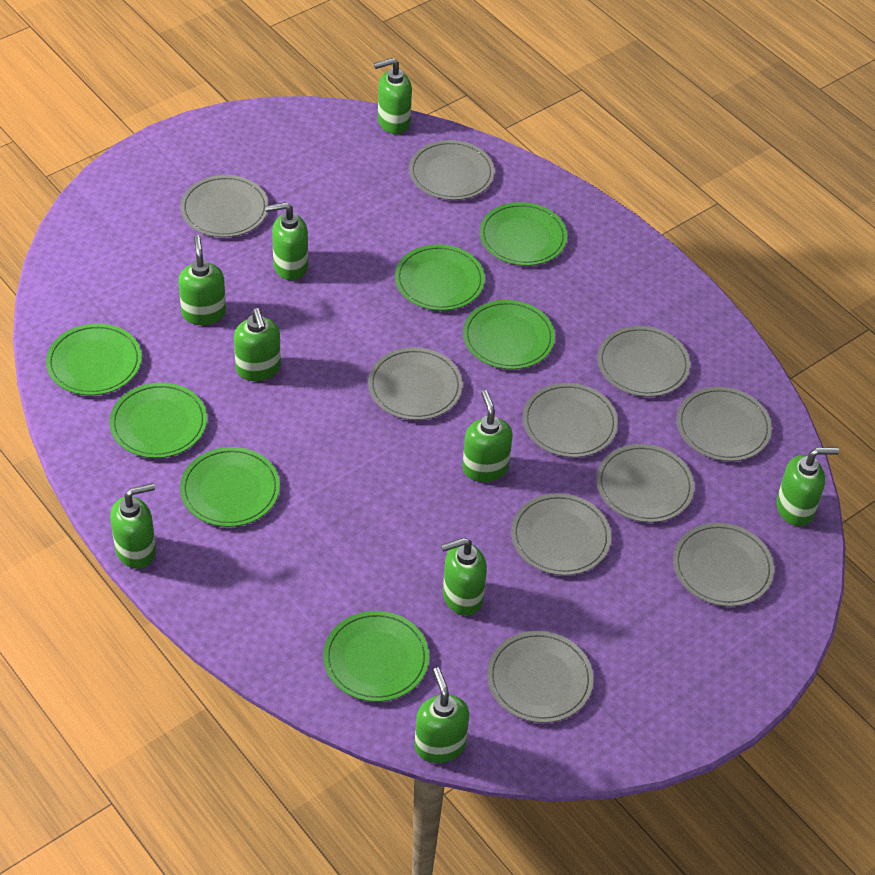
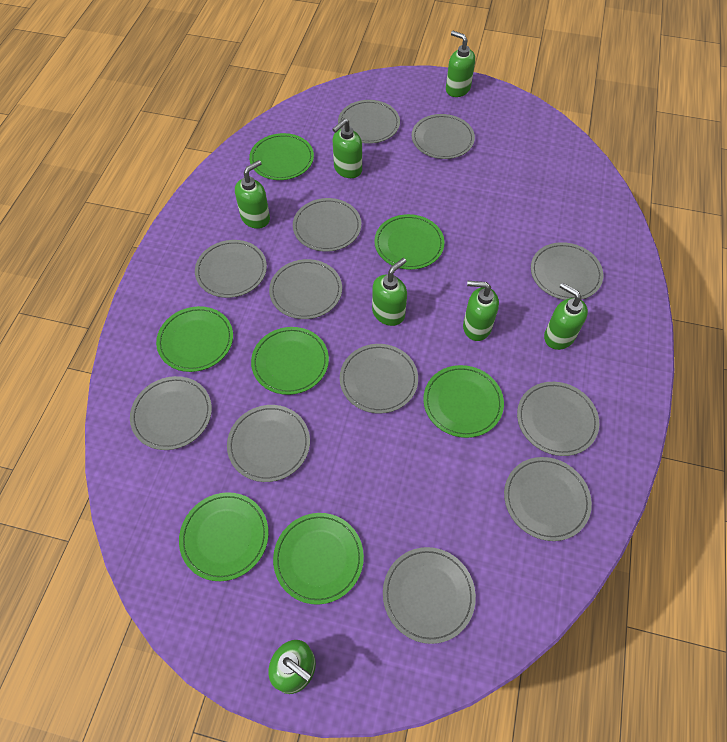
green soap dispenser: [110,483,156,569] [179,235,226,325] [234,308,281,381] [265,202,308,280] [374,58,412,134] [414,668,470,763] [441,538,487,616] [462,390,513,482] [776,448,839,526] = 9 -> [235,160,270,229] [268,640,316,694] [332,119,362,178] [372,258,407,326] [446,31,475,97] [463,281,499,341] [544,283,588,350] = 7
grey plate: [180,175,269,237] [368,347,463,420] [409,140,495,200] [487,631,593,723] [511,493,611,576] [522,383,618,458] [596,444,695,523] [597,326,690,397] [673,523,774,607] [677,387,772,461] = 10 -> [130,376,212,450] [195,240,267,298] [227,405,310,482] [269,259,342,319] [293,198,361,252] [338,100,400,144] [340,344,418,414] [383,547,476,644] [412,114,475,159] [504,457,592,541] [517,382,600,456] [531,242,603,300] = 12

